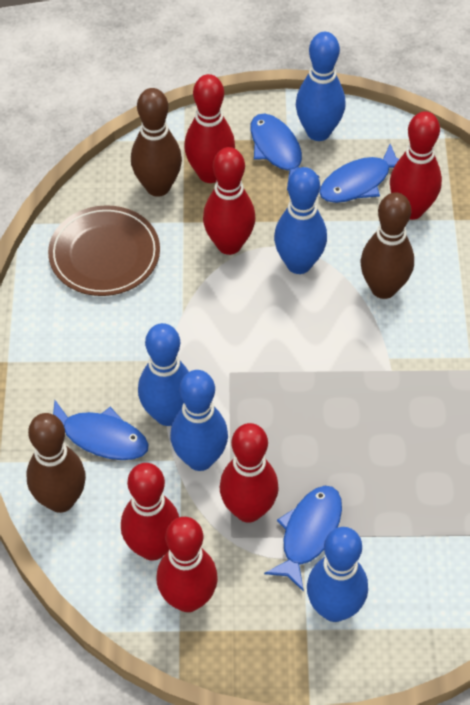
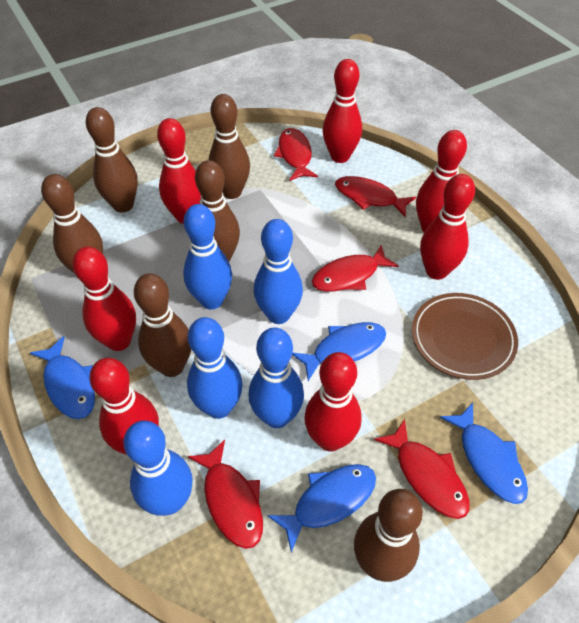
brown bowling pin: [26,413,86,513] [131,88,182,197] [360,192,414,299] = 3 -> [41,174,103,273] [86,107,138,213] [134,273,191,377] [195,160,240,262] [209,94,250,199] [354,489,423,582] = 6
red bowling pin: [121,463,179,561] [156,517,218,612] [184,74,235,183] [203,147,255,255] [220,423,279,523] [390,111,442,220] = 6 -> [72,246,136,351] [89,358,159,455] [157,118,201,224] [304,352,362,452] [323,59,362,163] [416,130,467,232] [420,174,475,280] = 7
red fish: none = 0 -> [188,439,263,549] [274,128,318,181] [312,245,399,292] [335,176,416,217] [374,419,470,519] = 5

